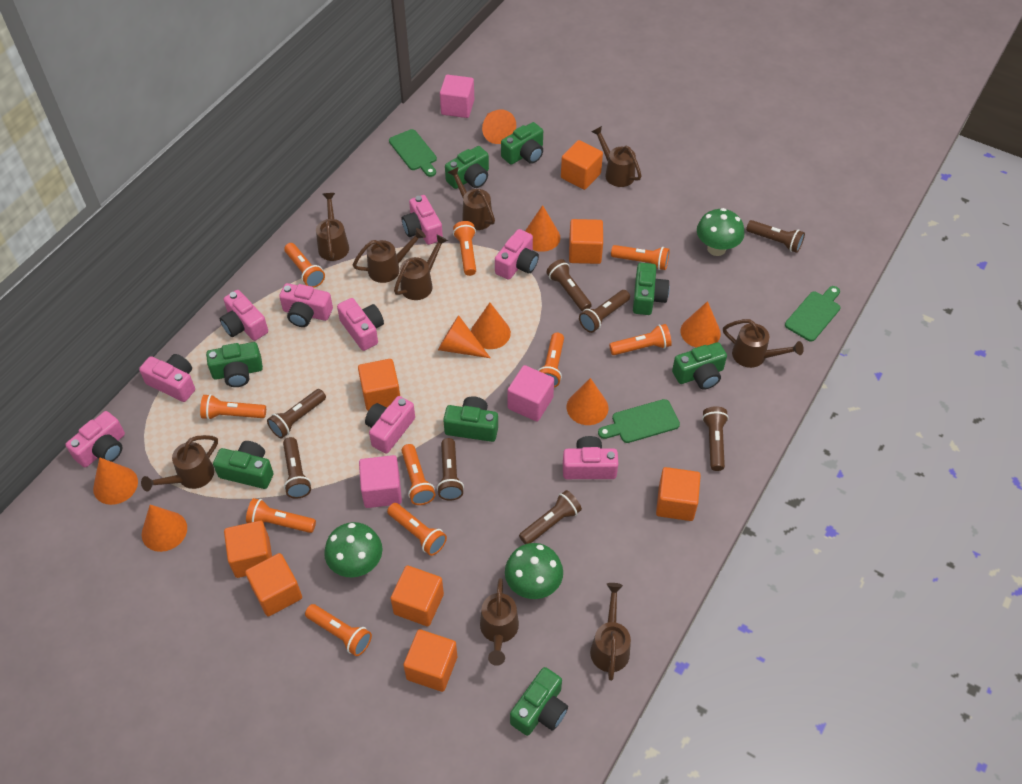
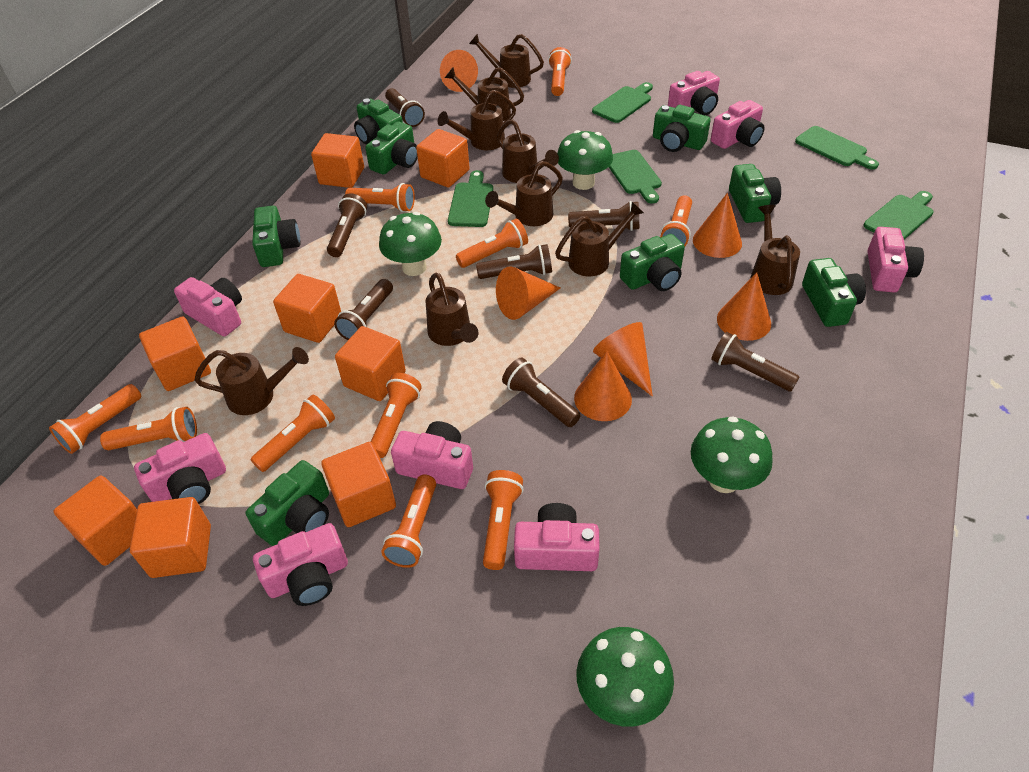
brown flashlight: [267,389,326,438] [283,437,311,499] [437,438,464,501] [519,490,582,544] [546,259,592,312] [579,290,630,333] [702,406,729,471] [746,220,805,253] = 8 -> [327,194,367,257] [334,279,393,340] [385,88,425,127] [476,244,552,279] [502,357,581,427] [568,201,639,231] [711,332,800,391] = 7
green cutting board: [389,129,437,177] [598,399,680,443] [785,286,840,342] = 3 -> [448,170,493,227] [592,82,653,123] [609,150,662,203] [795,126,879,170] [864,191,933,240] = 5
green mushroom: [324,522,383,577] [505,543,563,599] [697,208,745,256] = 3 -> [379,212,442,276] [557,130,613,190] [576,627,674,727] [691,416,773,493] = 4
orange cone: [93,457,138,505] [142,505,187,552] [438,315,490,358] [471,303,511,349] [482,110,516,144] [525,205,560,252] [567,378,609,425] [680,301,721,348] = 8 -> [440,50,478,92] [496,266,560,320] [574,351,632,421] [593,322,653,396] [693,193,742,258] [717,272,771,341] = 6
pink camera: [65,411,125,467] [139,354,195,402] [220,290,268,341] [279,283,333,327] [337,298,384,351] [365,396,415,453] [402,195,443,245] [495,229,539,280] [563,436,618,479] = 9 -> [134,433,226,504] [174,277,242,336] [253,523,348,606] [391,421,473,489] [514,503,600,571] [668,71,720,115] [711,100,765,149] [868,227,924,292] = 8
pink cube: [359,455,402,508] [440,75,474,118] [507,365,554,421] = 3 -> none = 0

